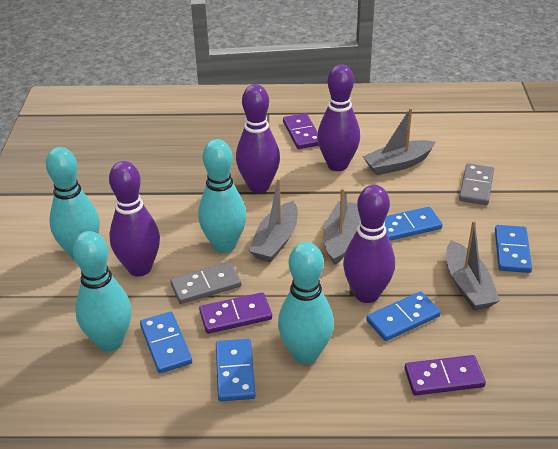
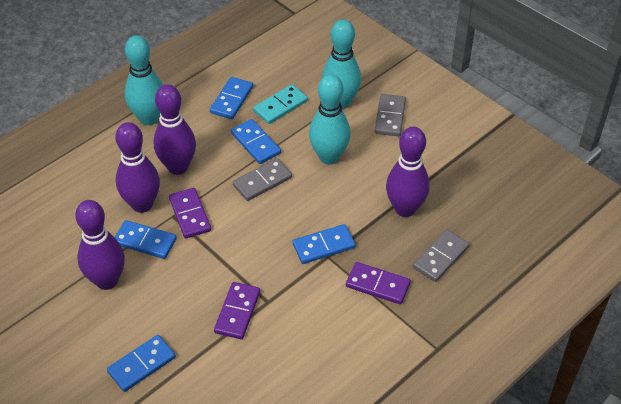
grey boat: [249,178,298,262] [323,188,360,265] [362,108,436,175] [446,220,500,310] = 4 -> none = 0
grey domino: [170,262,242,304] [459,163,494,205] = 2 -> [233,158,292,201] [375,94,406,136] [413,230,469,282] = 3
turquoise bowling pin: [46,147,100,260] [73,231,132,352] [198,139,246,253] [278,242,334,364] = 4 -> [125,35,163,125] [309,74,351,164] [322,19,361,109] = 3
turquoise domino: none = 0 -> [253,84,308,124] = 1

